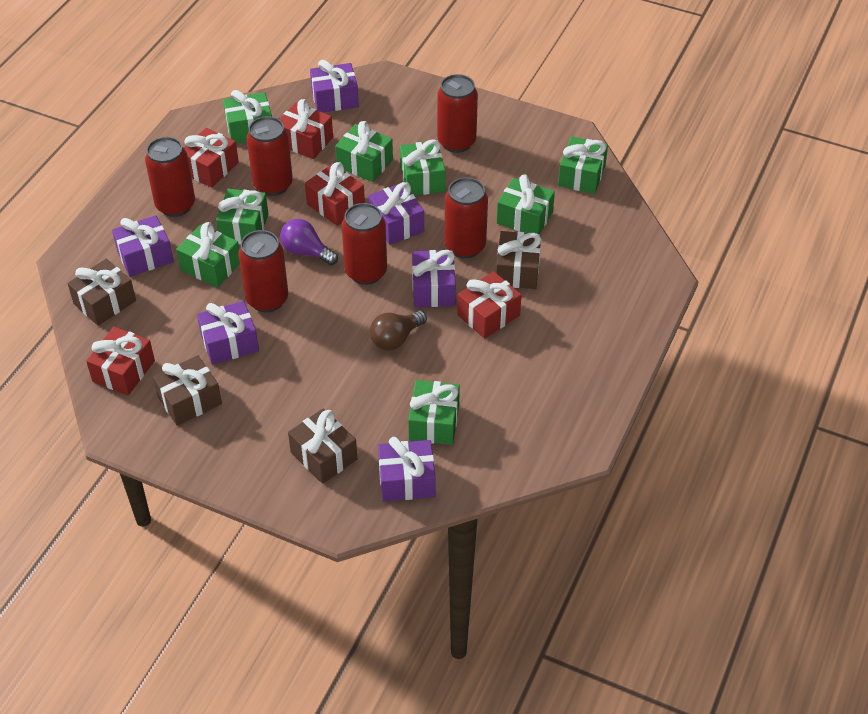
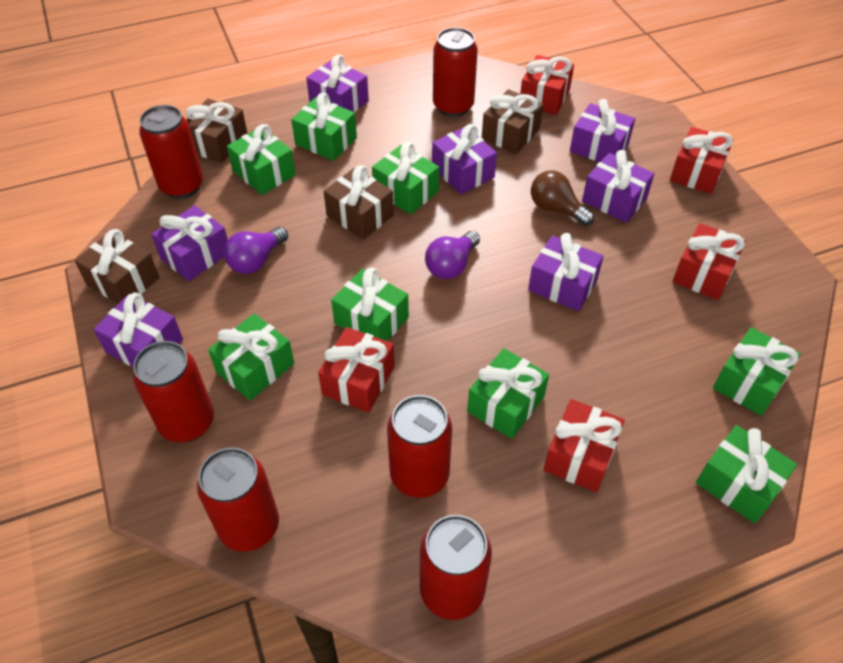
purple gift: [112,215,174,277] [197,301,259,365] [310,60,359,112] [369,182,424,245] [378,437,436,501] [412,250,456,307] = 6 -> [93,292,183,367] [151,205,228,281] [306,54,369,112] [432,124,497,194] [528,233,604,311] [570,99,635,162] [582,150,654,223] = 7
purple light bulb: [280,219,338,265] = 1 -> [224,227,288,274] [425,231,480,279] = 2

